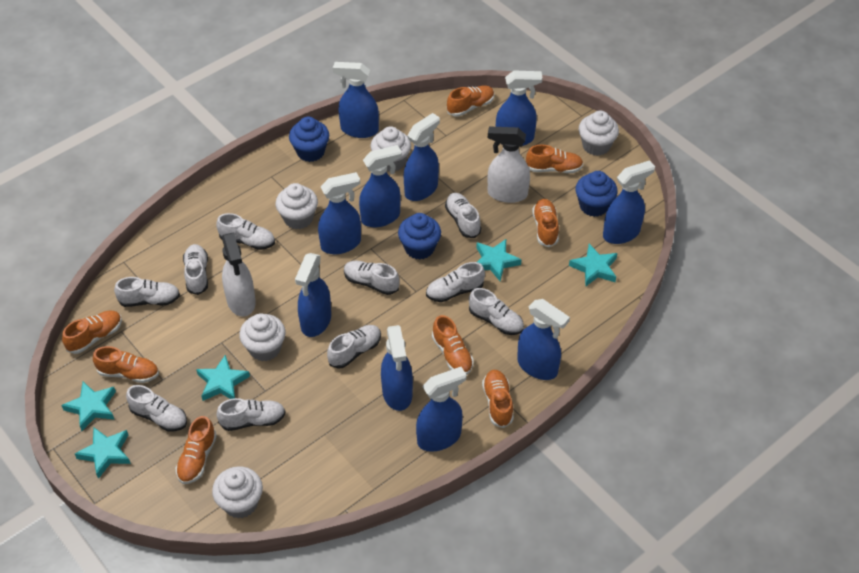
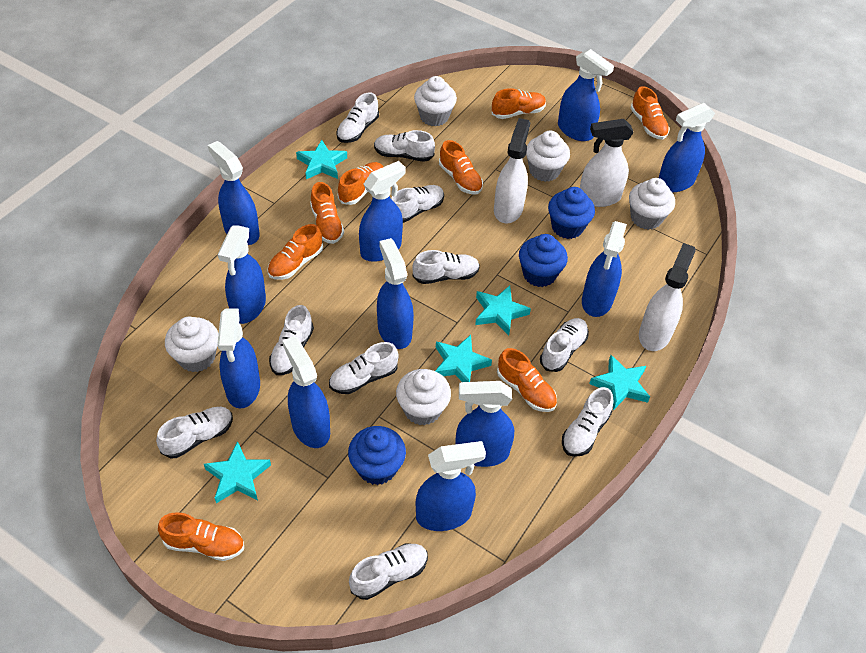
blue spray bottle: [295,253,331,337] [318,172,361,254] [333,62,379,138] [359,145,402,227] [381,325,413,411] [404,113,440,201] [416,367,467,452] [496,71,543,146] [517,299,570,380] [603,160,655,244] = 10 -> [208,141,260,245] [217,309,260,409] [218,225,266,324] [282,336,330,448] [359,161,406,262] [377,238,414,349] [416,441,486,531] [455,381,514,467] [558,49,614,141] [582,221,627,317] [659,103,715,192] = 11
white spray bottle: [222,233,256,317] [488,126,530,203] = 2 -> [494,118,530,223] [580,119,634,207] [639,243,696,351] = 3

